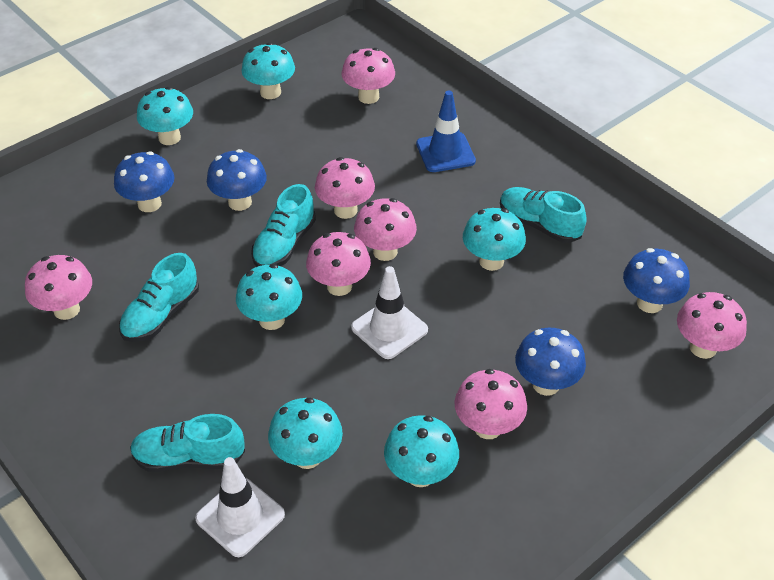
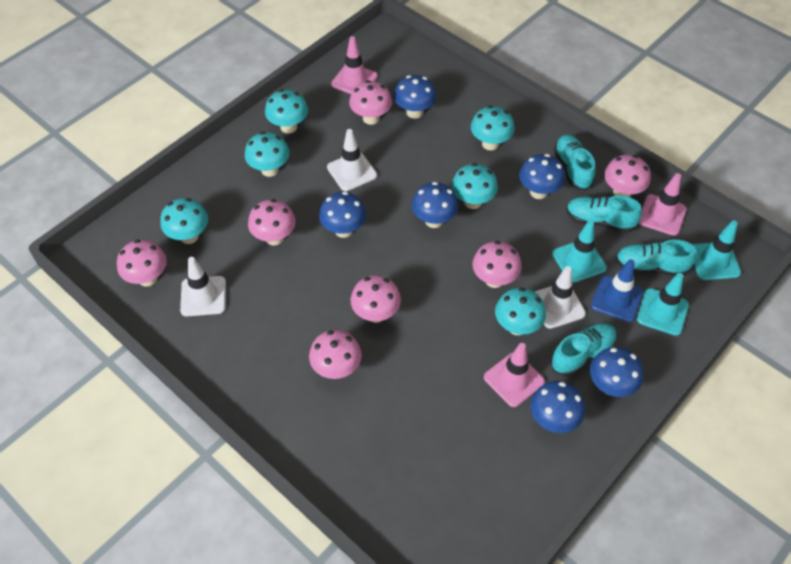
blue mushroom: [114,151,175,212] [207,149,267,211] [515,328,586,396] [623,248,690,313] = 4 -> [319,192,366,238] [394,75,436,119] [412,182,458,228] [519,154,565,199] [530,381,585,433] [590,347,644,397] = 6
pink traffic cone: none = 0 -> [331,36,378,94] [484,343,545,407] [639,173,687,236] = 3
turquoise traffic cone: none = 0 -> [552,220,607,283] [637,273,689,336] [692,220,741,280] = 3
white traffic cone: [195,457,285,557] [351,266,428,359] = 2 -> [180,257,226,316] [327,129,377,191] [534,266,586,329] = 3

